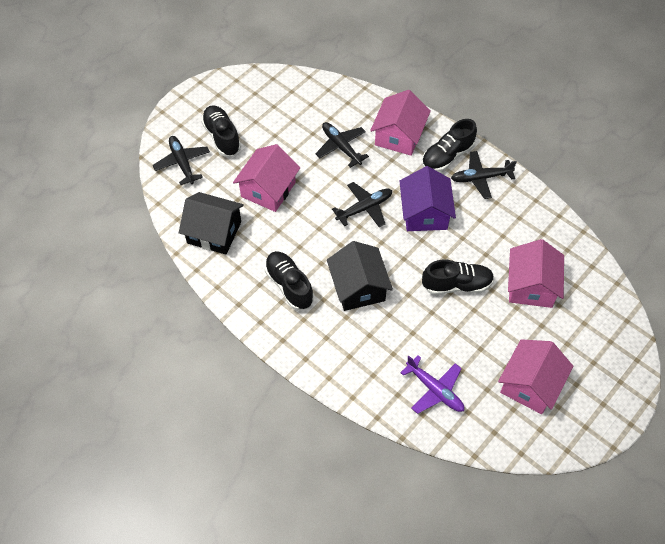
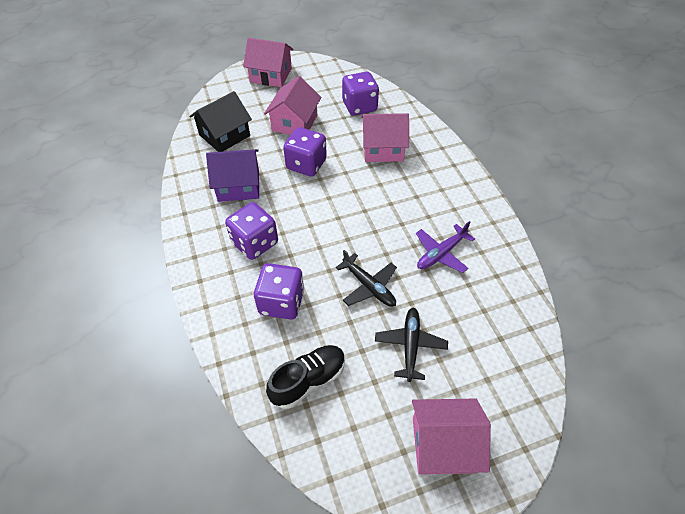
black house: [179,192,244,254] [327,241,393,311] = 2 -> [189,91,252,152] = 1
black plane: [153,136,210,185] [315,122,369,168] [332,182,392,227] [451,151,517,199] = 4 -> [336,250,397,307] [375,308,448,382] = 2
black shoe: [201,105,241,156] [265,251,314,310] [422,119,477,172] [422,260,494,295] = 4 -> [266,345,345,409] = 1
purple dice: none = 0 -> [225,202,278,260] [254,263,304,320] [283,127,327,177] [342,72,379,116] = 4

